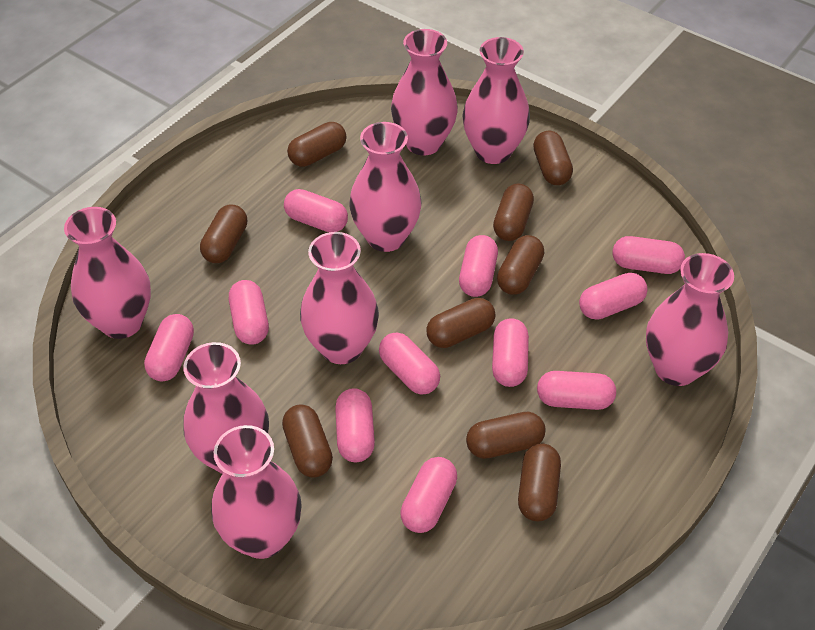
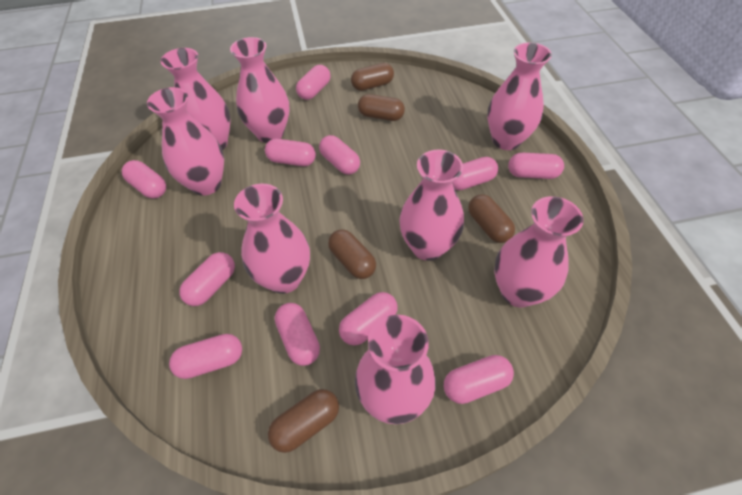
brown capsule: [200,204,247,263] [282,405,333,478] [287,122,347,167] [426,298,496,348] [466,411,546,459] [493,183,534,241] [497,235,544,295] [518,443,561,522] [533,131,573,185] = 9 -> [268,389,339,453] [328,229,376,279] [351,63,394,91] [358,94,405,121] [468,194,515,243] = 5

